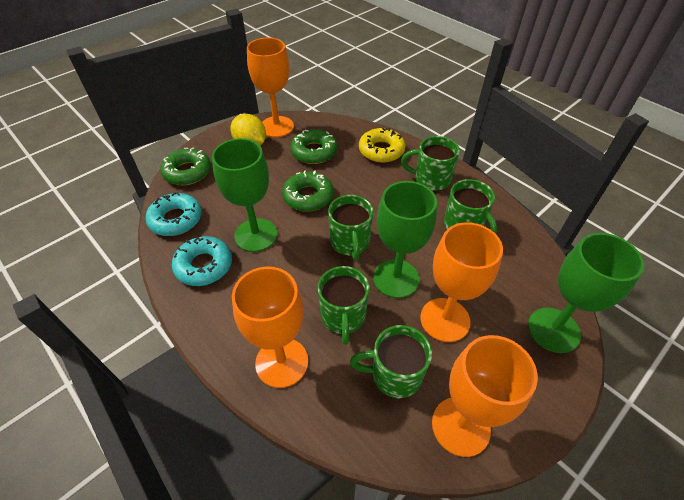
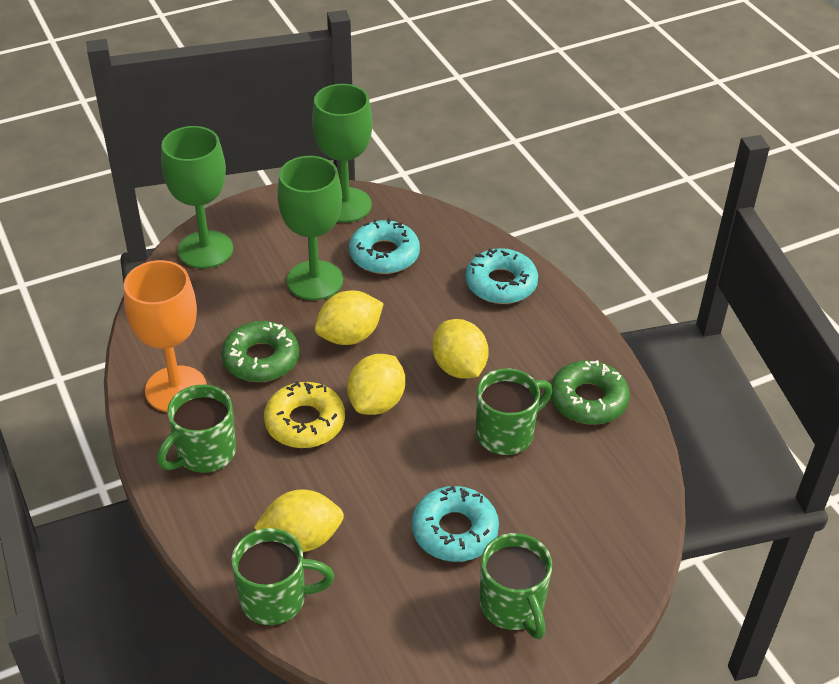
green donut: [160,147,211,185] [282,170,334,212] [290,129,337,164] = 3 -> [221,321,299,382] [551,360,630,425] = 2
green mug: [318,266,369,345] [328,195,373,260] [350,325,432,398] [401,136,460,191] [444,179,497,234] = 5 -> [157,385,236,473] [232,528,334,625] [476,368,552,455] [479,533,552,639] = 4
orange goblet: [232,267,308,388] [247,38,294,138] [420,222,503,342] [432,335,538,457] = 4 -> [124,260,207,412] = 1
turquoise donut: [145,192,202,236] [172,236,232,286] = 2 -> [349,218,420,274] [412,486,499,562] [465,248,538,304] = 3
yellow lemon: [230,114,266,145] = 1 -> [254,489,344,552] [315,291,384,345] [347,354,405,415] [432,319,489,378] = 4

